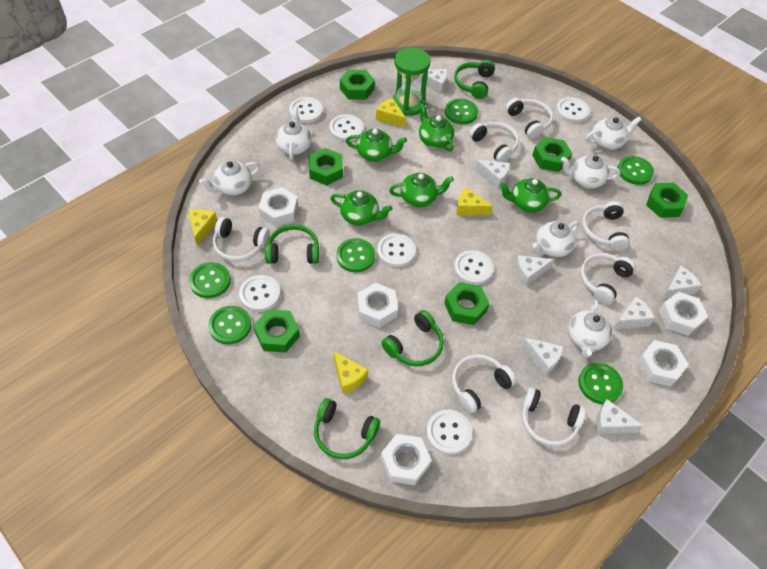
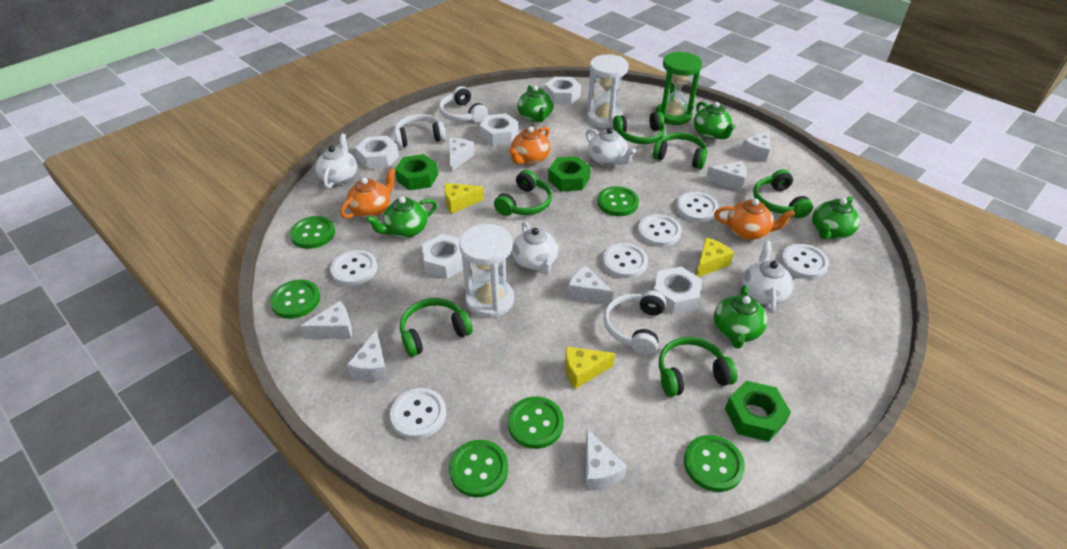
green headphones: [265,224,319,264] [314,398,380,459] [381,310,444,366] [454,60,495,99] = 4 -> [400,298,473,357] [494,170,552,216] [613,111,665,144] [652,132,707,169] [659,337,738,397] [753,169,813,218] = 6
green nut: [253,309,300,353] [309,148,343,185] [340,70,375,100] [444,282,490,325] [532,137,572,172] [646,183,688,218] = 6 -> [395,154,438,191] [548,156,591,191] [725,381,791,442] = 3
orange teapot: none = 0 -> [340,168,396,218] [509,126,550,165] [714,199,795,240] = 3
white button: [239,275,281,312] [289,97,323,123] [329,114,363,141] [377,233,416,267] [426,410,472,455] [454,250,493,285] [556,97,590,123] = 7 -> [330,250,378,286] [390,388,446,439] [602,243,648,278] [638,214,682,247] [676,192,719,222] [781,244,829,279] = 6
white headphones: [213,217,270,262] [452,354,516,414] [469,122,519,162] [506,98,553,139] [522,387,586,447] [580,253,636,305] [582,201,630,251] = 7 -> [394,114,446,148] [439,86,488,123] [604,291,666,355] = 3
white hourglass: none = 0 -> [459,224,514,318] [587,54,629,128] = 2
white teapot: [199,161,260,196] [275,107,312,160] [533,221,580,257] [561,155,620,189] [568,300,612,358] [585,117,641,150] = 6 -> [315,134,357,188] [512,221,558,274] [586,128,636,166] [742,241,793,313] = 4
yellow cheese: [188,209,217,247] [334,351,368,394] [376,98,406,128] [456,187,493,216] = 4 -> [444,183,484,214] [565,347,615,389] [696,238,734,277] = 3

